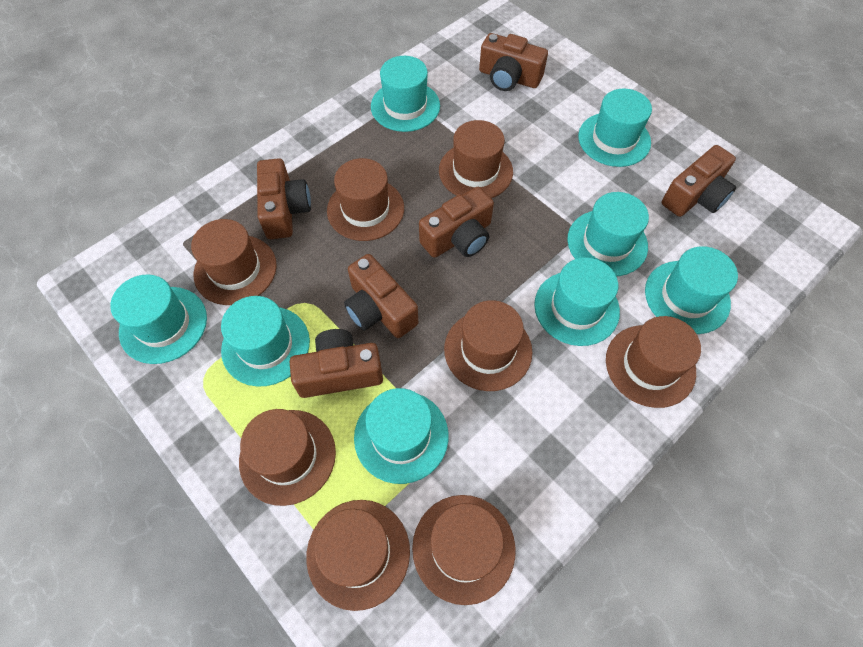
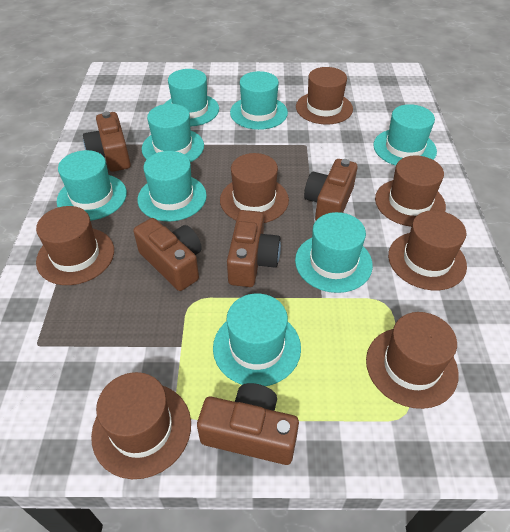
brown camera: [257,158,311,239] [290,329,383,398] [344,254,418,338] [419,187,494,258] [479,33,548,91] [661,145,736,217] = 6 -> [83,111,131,172] [133,218,202,291] [197,383,299,465] [227,210,281,287] [304,159,358,220] = 5
brown hat: [191,219,277,305] [239,409,336,506] [306,500,410,611] [327,158,404,241] [412,495,516,605] [439,120,513,198] [444,300,532,391] [606,316,701,408] = 8 -> [36,206,114,285] [91,372,191,479] [220,153,289,223] [296,67,353,124] [366,312,459,409] [375,156,446,227] [388,210,467,290] = 7

